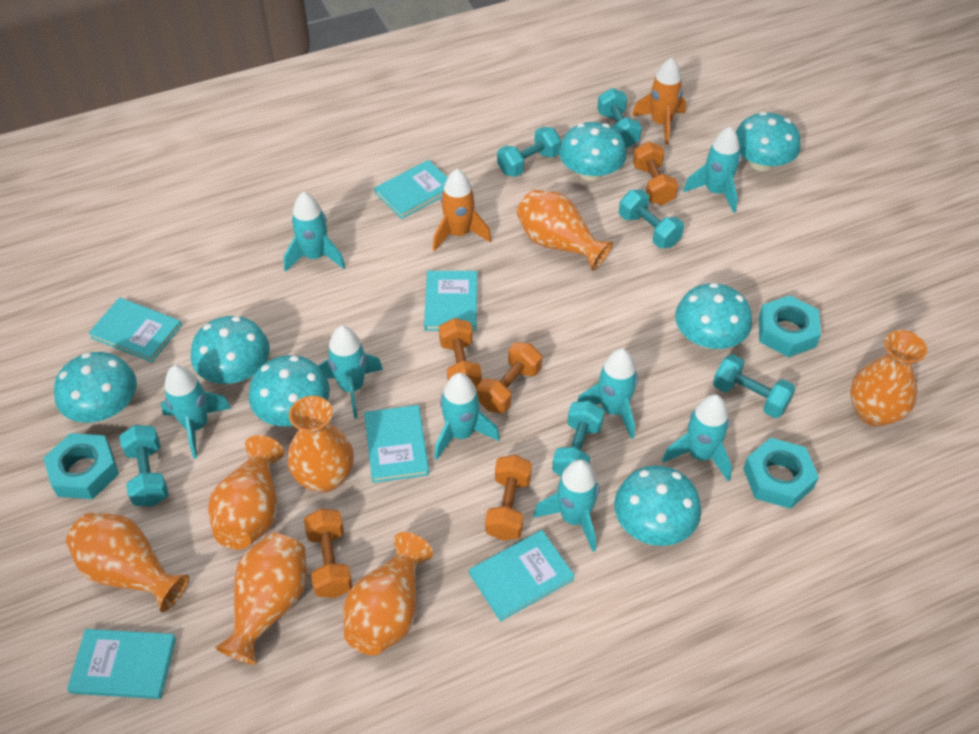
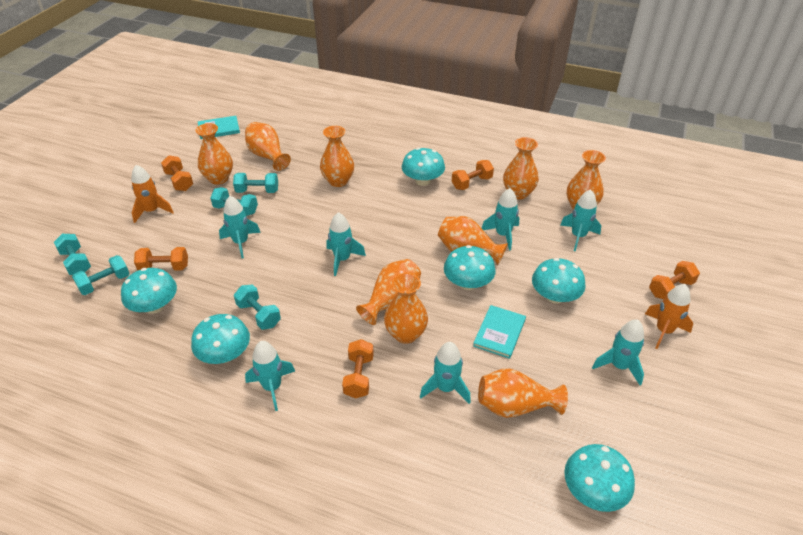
orange vase: [66,512,189,613] [208,435,284,549] [215,533,307,665] [287,396,354,492] [343,532,433,655] [517,190,613,271] [850,330,927,427] = 7 -> [195,123,233,184] [245,122,291,171] [320,126,354,187] [356,259,421,325] [384,273,428,344] [438,216,508,265] [478,369,568,418] [503,137,539,200] [567,150,606,210] = 9
turquoise book: [67,629,176,699] [89,297,182,362] [364,405,429,483] [374,160,448,219] [424,271,477,331] [469,530,575,622] = 6 -> [198,116,240,139] [473,305,526,359] = 2
turquoise dumbbell: [119,425,169,506] [497,127,561,177] [552,401,605,477] [597,88,642,148] [619,190,684,248] [713,354,796,418] = 6 -> [54,234,91,275] [72,255,130,295] [210,187,258,216] [233,173,278,193] [234,284,281,330] = 5
turquoise mushroom: [54,352,137,423] [191,316,270,384] [249,355,330,426] [559,122,627,181] [614,465,701,546] [675,283,752,349] [736,112,801,171] = 7 -> [121,268,177,314] [191,314,250,364] [402,148,445,186] [444,245,496,290] [532,258,586,304] [564,444,635,512] = 6
turquoise nut: [43,433,119,499] [743,438,819,509] [759,295,821,357] = 3 -> none = 0
turquoise rocket: [161,365,232,459] [284,192,345,272] [318,326,383,419] [434,373,500,460] [533,459,599,552] [577,348,638,439] [662,395,732,482] [683,126,741,213] = 8 -> [219,196,261,258] [245,341,295,411] [326,212,366,276] [420,342,471,404] [482,188,519,251] [560,189,601,251] [592,319,644,386] = 7

